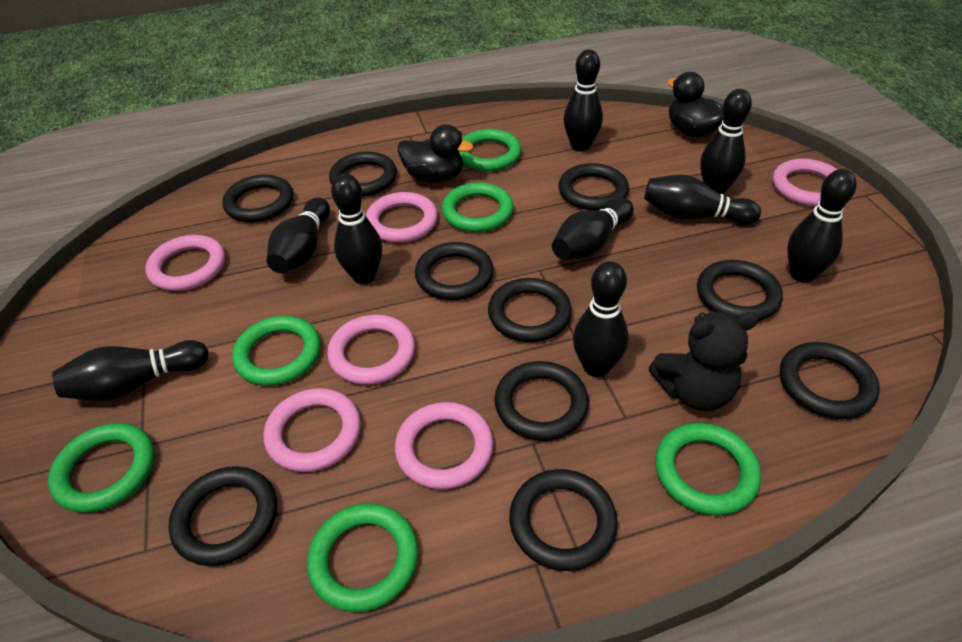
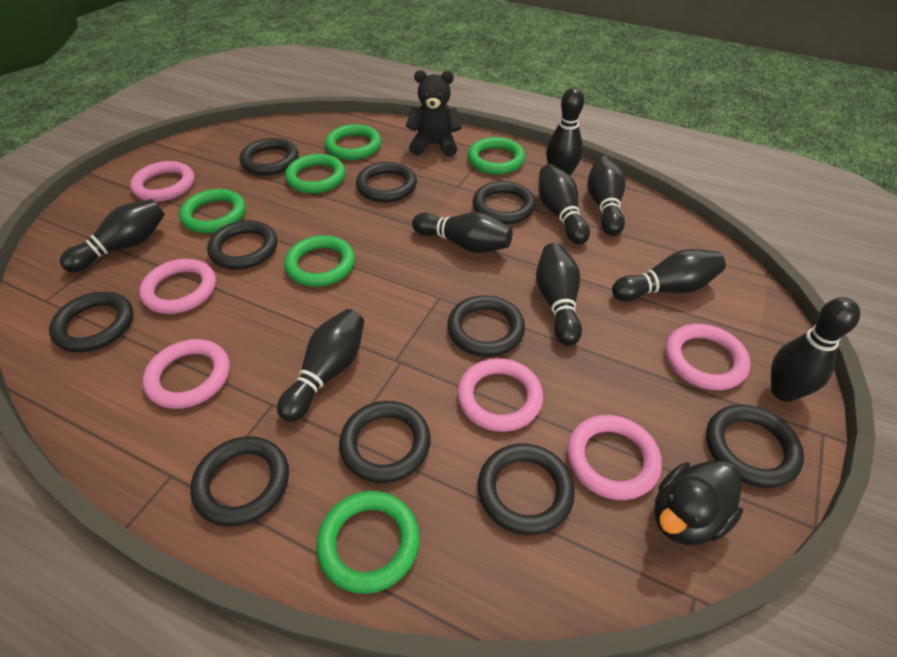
black duck: [398,124,473,182] [667,72,723,138] = 2 -> [654,460,743,545] = 1

